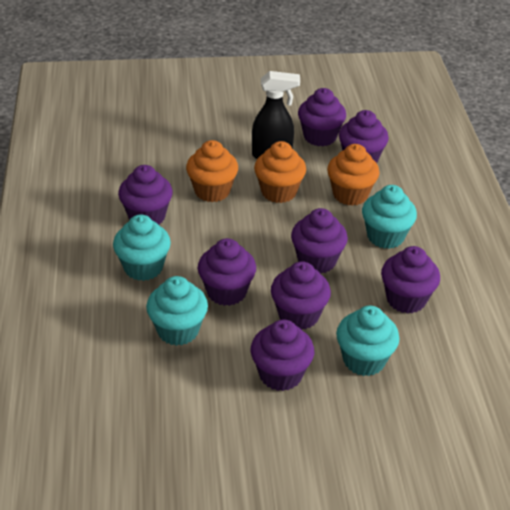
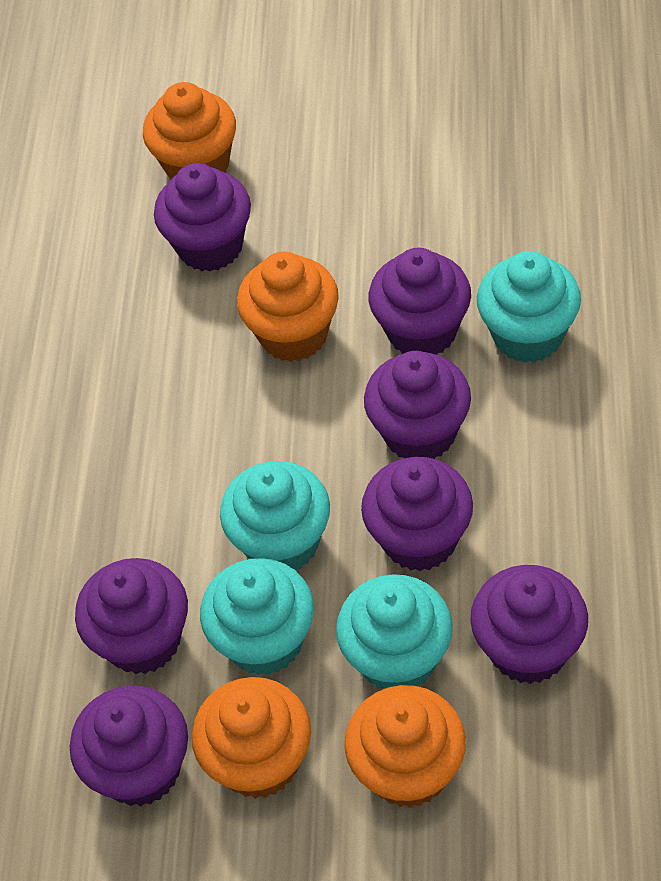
black spray bottle: [252,71,300,159] = 1 -> none = 0
orange cupcake: [186,140,238,202] [254,141,306,203] [327,144,380,206] = 3 -> [143,82,236,179] [192,677,311,799] [237,251,339,362] [344,685,466,808] = 4
purple cupcake: [118,165,173,225] [198,238,256,306] [250,319,314,391] [271,261,331,330] [291,208,348,274] [298,88,346,146] [339,110,389,163] [381,246,440,314] = 8 -> [70,686,188,806] [75,558,188,675] [154,163,251,272] [361,457,473,571] [364,351,471,459] [368,248,471,355] [470,565,588,684] = 7

